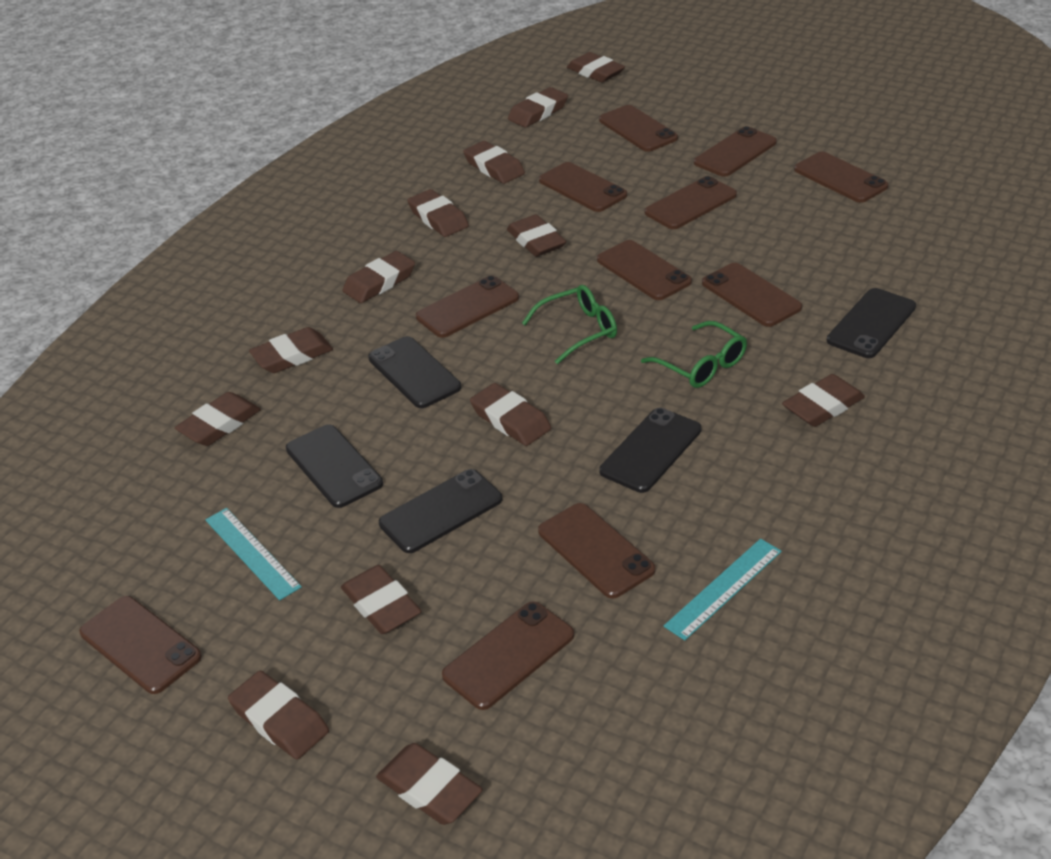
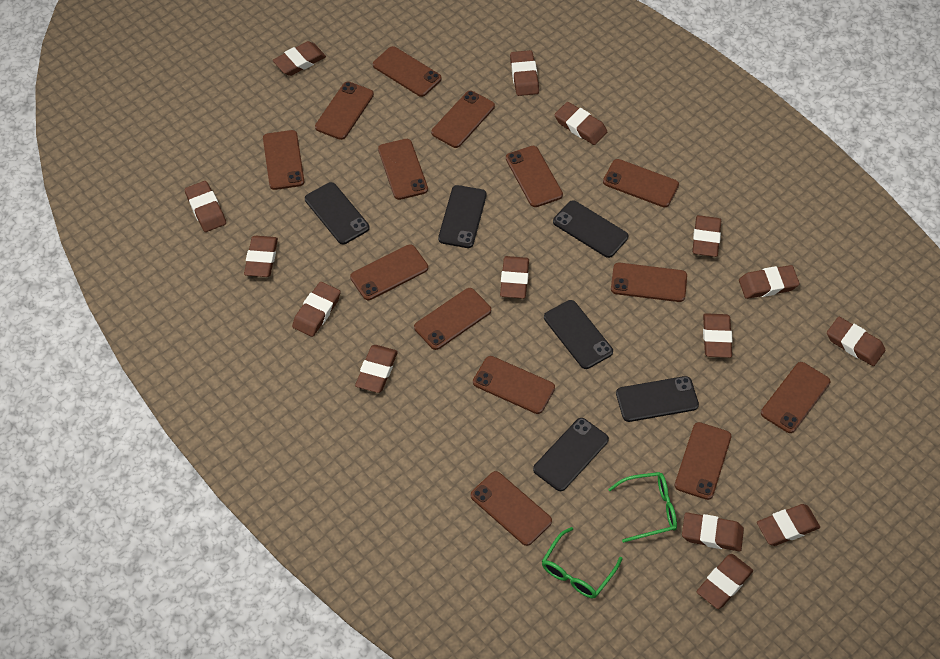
black phone: [286,424,383,508] [368,336,461,408] [379,469,502,553] [599,408,701,493] [827,288,916,358] = 5 -> [305,182,370,244] [438,185,487,248] [533,418,609,491] [544,300,613,369] [553,200,628,258] [616,376,699,422] = 6
brown eraser: [175,392,261,446] [228,671,329,759] [249,327,333,373] [341,565,422,634] [342,251,415,303] [376,743,483,825] [407,189,469,237] [463,141,525,184] [470,383,551,446] [507,215,566,257] [508,87,568,127] [567,52,625,82] [782,374,865,427] = 13 -> [185,181,226,232] [244,236,278,277] [273,41,326,76] [292,282,341,337] [355,345,398,393] [500,256,529,299] [510,50,539,96] [554,102,607,145] [682,512,744,551] [692,215,721,257] [696,554,753,609] [703,313,733,358] [739,265,800,299] [757,504,820,546] [827,317,885,366] = 15
brown phone: [80,596,202,694] [416,276,519,338] [442,601,574,710] [538,503,655,599] [539,162,627,212] [597,240,692,300] [599,105,678,152] [645,176,737,229] [694,126,777,177] [702,263,802,327] [794,152,888,203] = 11 -> [263,130,305,190] [315,82,374,140] [350,244,428,300] [373,46,442,97] [378,139,428,200] [414,288,491,350] [431,91,495,148] [471,471,552,546] [473,356,555,414] [506,146,563,207] [603,159,679,207] [611,263,687,302] [675,422,731,500] [761,362,830,433] = 14
turquoise ruler: [205,508,302,600] [664,539,782,640] = 2 -> none = 0

